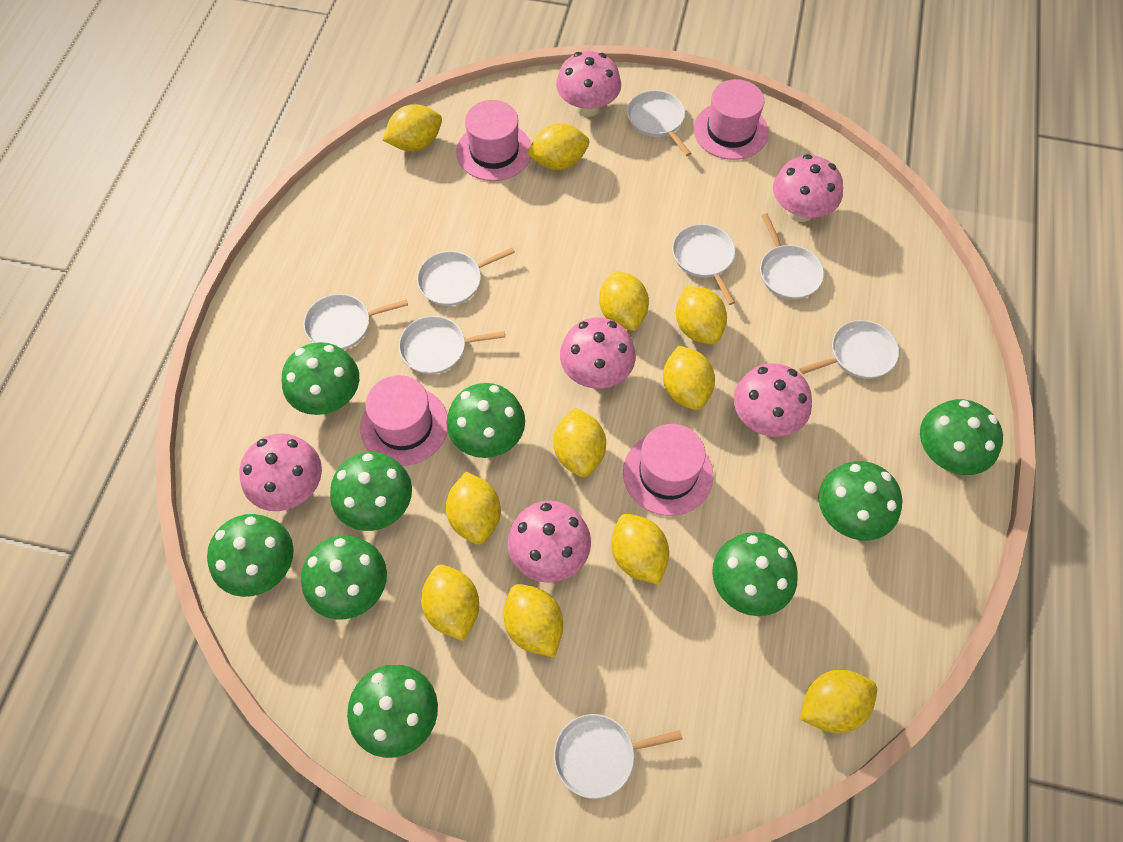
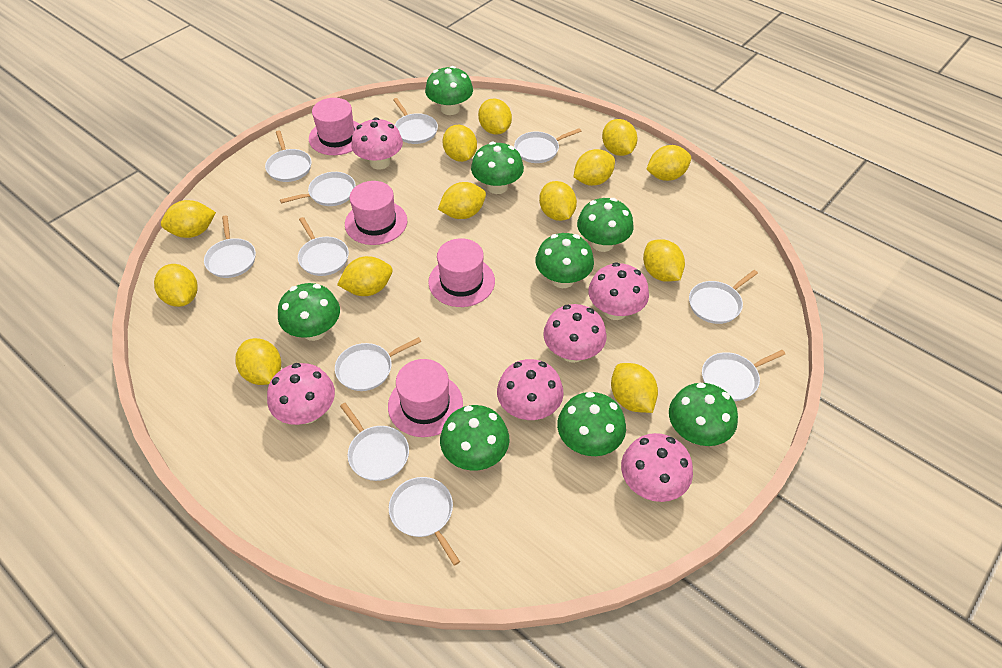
green mushroom: [207,514,294,597] [282,342,359,415] [301,536,387,620] [330,452,412,531] [347,665,438,758] [446,383,525,458] [712,532,798,616] [818,461,902,540] [920,399,1003,475] = 9 -> [278,283,340,341] [425,66,473,115] [440,405,509,471] [471,142,524,194] [536,233,594,288] [557,392,626,456] [577,198,634,252] [669,383,738,446] = 8
white pan: [304,294,408,350] [399,316,505,374] [417,248,515,306] [554,714,682,799] [627,90,691,156] [672,224,735,305] [760,213,824,300] [799,320,899,379] = 8 -> [204,215,256,278] [265,130,312,182] [280,172,356,206] [298,217,349,276] [335,337,421,391] [340,403,409,481] [389,477,460,566] [393,98,438,144] [514,128,581,163] [689,270,758,324] [702,350,786,401] = 11
yellow lemon: [383,104,442,152] [421,564,479,641] [446,472,501,545] [503,584,563,657] [526,123,589,170] [554,408,606,477] [599,272,649,331] [611,514,669,585] [663,346,715,410] [676,286,727,344] [800,670,877,733] = 11 -> [154,264,198,307] [161,200,216,238] [235,338,281,385] [337,256,393,296] [438,182,486,219] [442,125,477,162] [478,98,512,135] [539,181,577,221] [574,149,615,186] [602,119,638,156] [611,363,658,413] [643,239,685,282] [646,145,691,181] = 13

